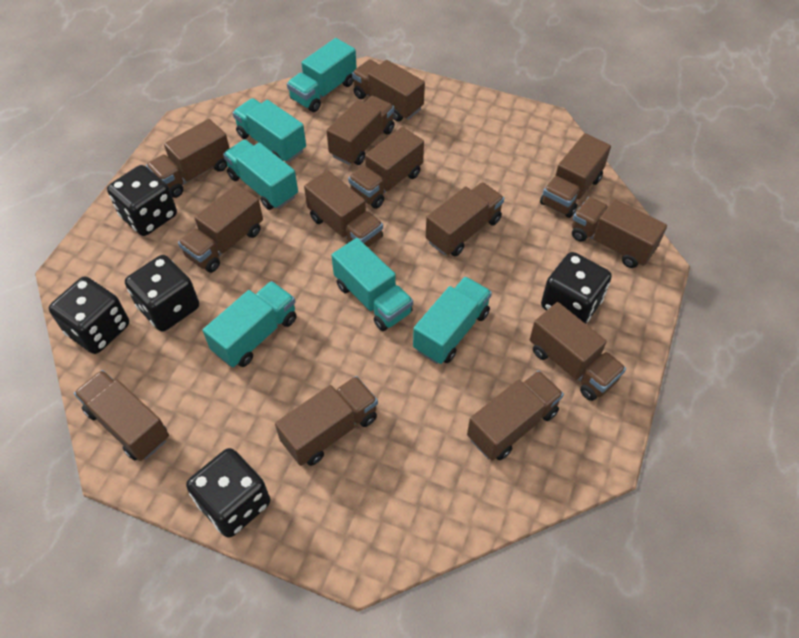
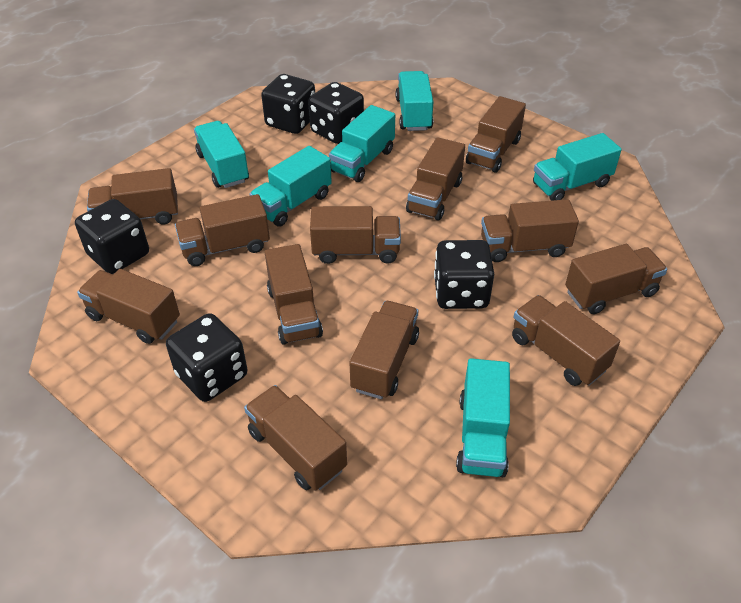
brown truck: [74,370,169,461] [146,119,230,198] [178,184,263,273] [275,376,378,466] [304,170,383,247] [326,96,394,165] [348,127,424,209] [352,60,425,122] [425,182,504,256] [467,370,564,461] [530,302,626,401] [540,133,611,218] [572,197,667,268] = 13 -> [77,269,180,344] [87,168,178,224] [175,194,270,266] [244,385,347,490] [265,244,323,345] [310,206,401,264] [350,301,419,399] [406,137,465,221] [466,96,526,173] [481,199,579,262] [512,295,620,386] [565,244,667,314] = 12

